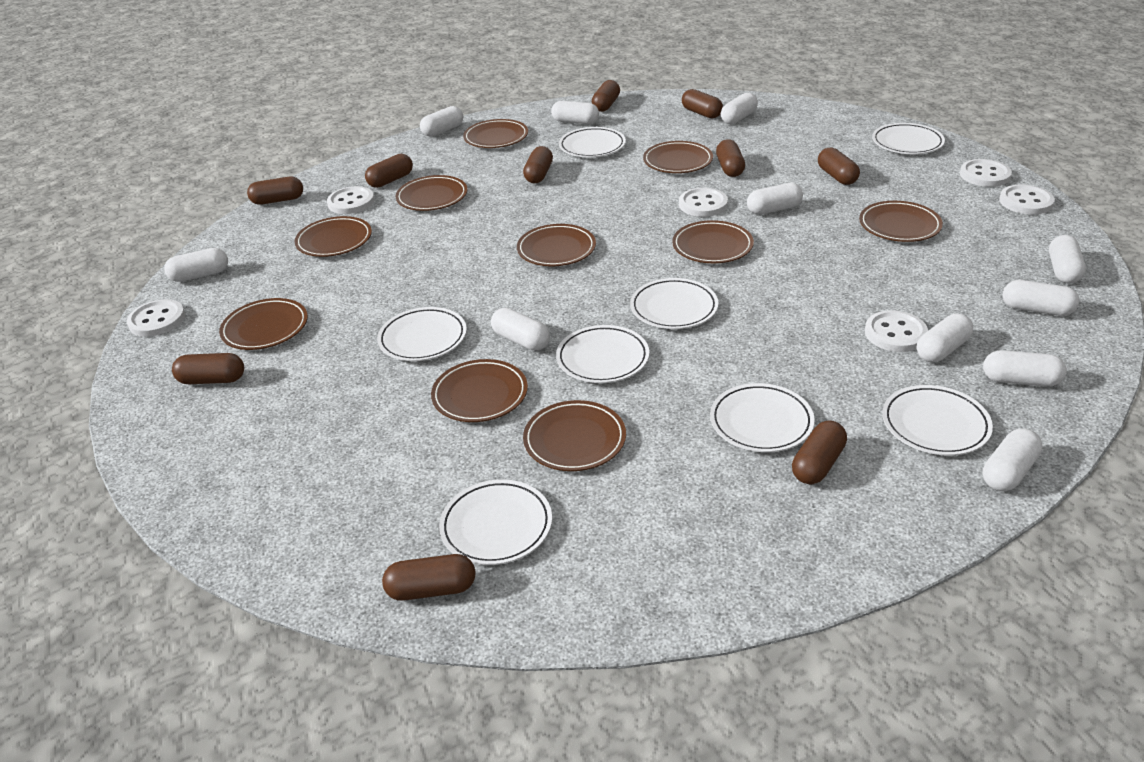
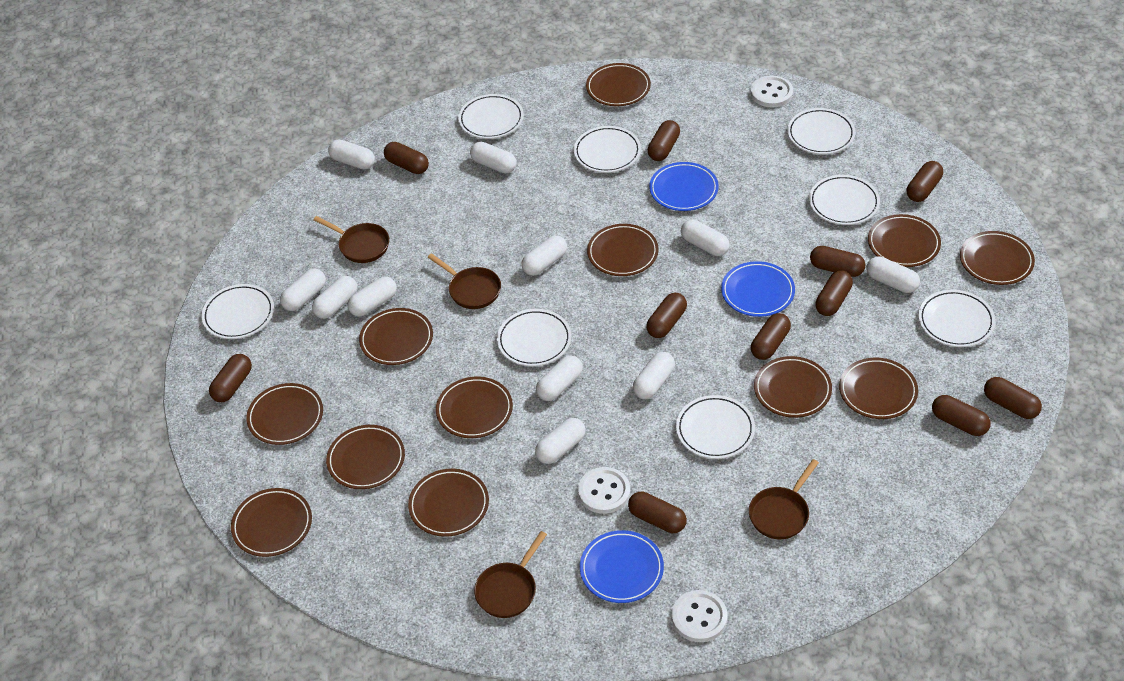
blue plate: none = 0 -> [580,530,664,603] [649,162,719,211] [721,261,795,317] = 3
brown capsule: [172,353,244,384] [247,177,303,205] [365,154,413,188] [382,554,475,601] [523,146,553,183] [592,80,620,112] [682,89,723,118] [716,139,745,177] [792,420,847,484] [818,147,860,185] = 10 -> [209,354,252,402] [384,142,429,174] [628,492,687,533] [646,293,687,338] [648,120,680,161] [751,313,791,360] [810,246,866,277] [815,270,853,316] [907,161,943,202] [932,395,991,436] [984,377,1042,419] = 11
brown pan: none = 0 -> [313,216,389,263] [428,253,501,309] [474,531,547,618] [749,459,819,539] = 4
brown plate: [219,298,308,350] [295,216,372,257] [396,175,467,211] [431,359,528,422] [463,119,528,148] [517,224,596,266] [523,400,626,471] [643,141,713,173] [672,220,754,263] [859,201,943,242] = 10 -> [231,488,312,557] [246,383,323,445] [326,425,405,489] [359,308,433,365] [408,469,489,537] [436,377,513,438] [586,63,651,106] [587,224,659,276] [754,356,832,418] [839,358,918,419] [868,214,941,267] [960,231,1035,285] = 12
white button: [127,299,185,337] [327,186,374,214] [679,188,728,217] [865,310,928,352] [960,159,1012,187] [999,184,1055,215] = 6 -> [578,467,630,514] [672,590,727,642] [751,76,793,108] = 3

